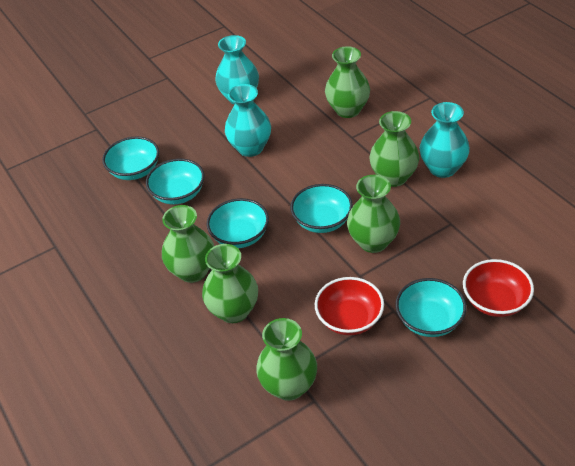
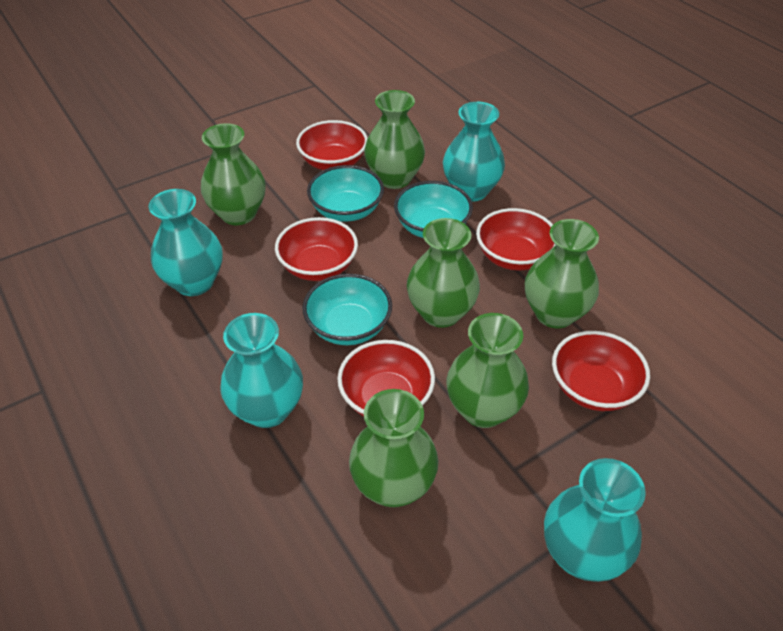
red bowl: [315,277,384,335] [463,259,534,317] = 2 -> [275,217,358,281] [296,120,368,170] [337,340,435,416] [476,208,555,270] [552,331,650,411] = 5
turquoise bowl: [102,137,159,180] [146,158,204,204] [207,198,269,248] [290,184,353,233] [395,278,467,337] = 5 -> [302,274,392,345] [307,165,384,222] [394,181,473,238] = 3
turquoise vase: [215,35,259,105] [225,84,271,157] [420,102,470,178] = 3 -> [149,189,223,296] [220,313,303,428] [443,102,505,202] [544,458,646,582] = 4

